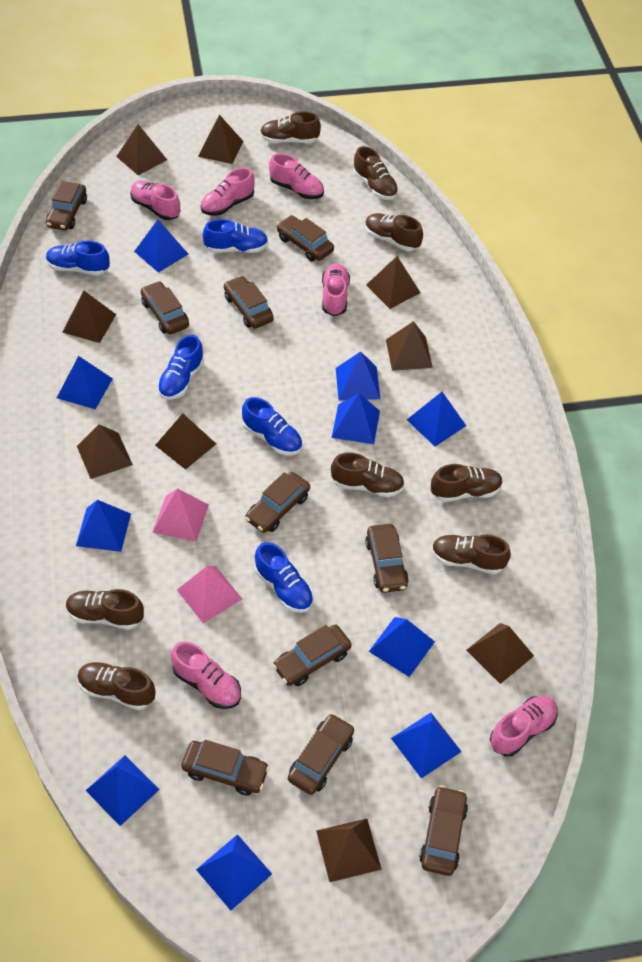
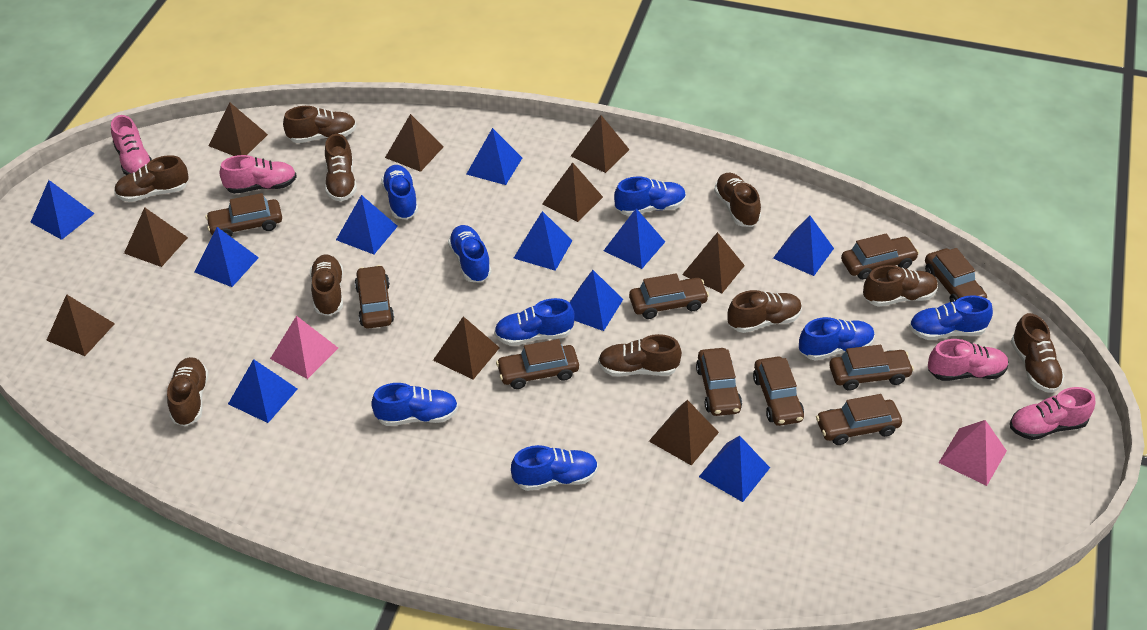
blue shoe: [46,241,110,276] [157,334,204,400] [203,219,268,253] [242,397,302,455] [255,542,314,613] = 5 -> [371,383,458,426] [381,165,418,220] [448,225,491,283] [494,298,575,346] [511,445,598,491] [614,176,686,216] [799,317,875,360] [909,296,993,340] = 8
brown shoe: [66,589,144,630] [78,662,155,710] [260,111,321,143] [331,452,405,497] [353,146,398,200] [365,213,423,251] [431,464,503,502] [432,535,511,574] = 8 -> [114,155,189,202] [167,357,209,426] [283,106,356,143] [310,254,343,316] [325,134,357,201] [598,334,682,377] [714,173,761,227] [727,290,802,333] [863,265,938,307] [1011,313,1064,393] = 10
pink shoe: [130,180,181,220] [171,641,241,709] [201,168,255,216] [269,153,324,199] [322,263,350,316] [490,696,558,756] = 6 -> [111,115,152,175] [220,155,297,194] [928,339,1009,381] [1010,387,1096,440] = 4

